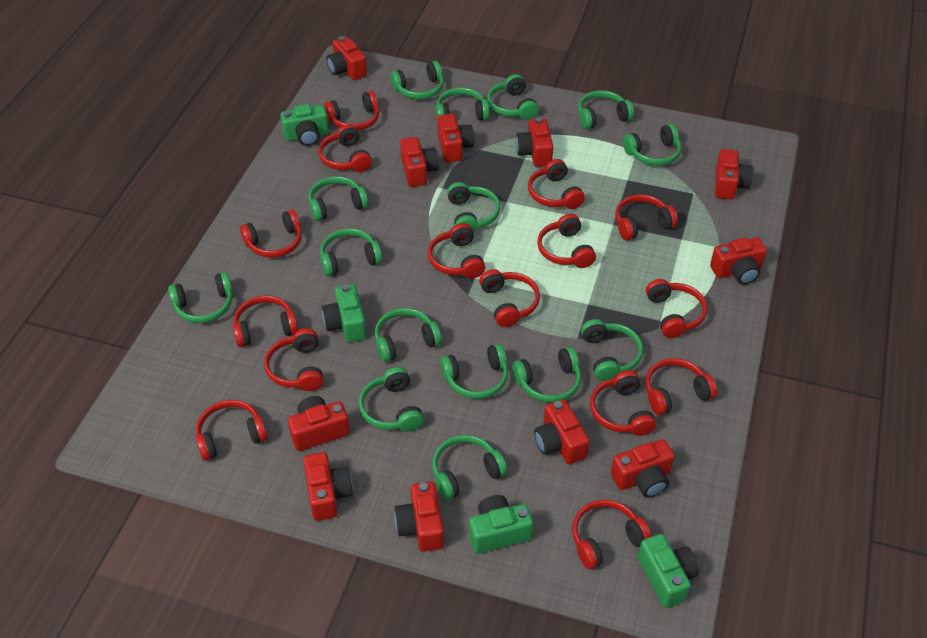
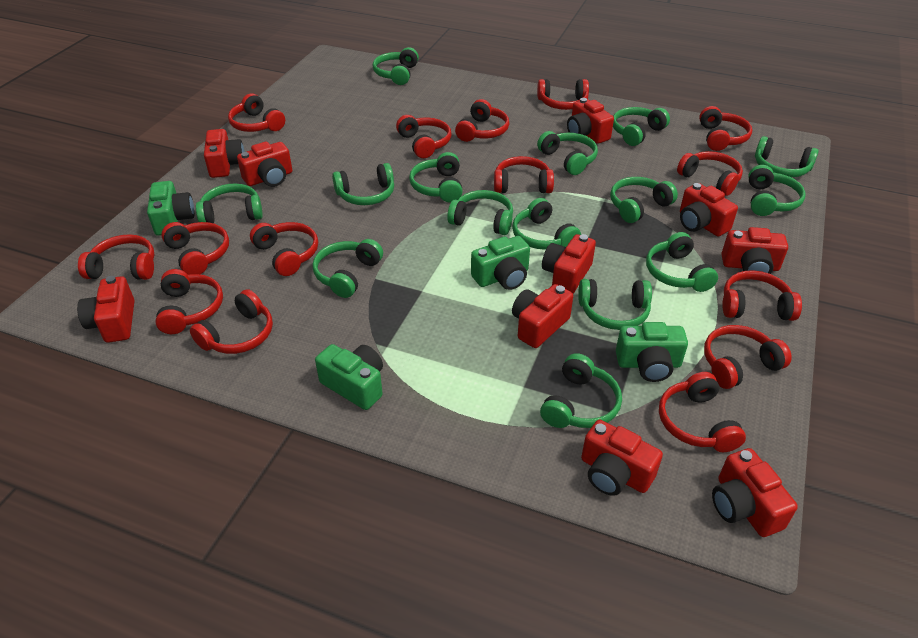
red camera: [288,396,350,451] [303,452,353,521] [326,36,367,80] [394,481,444,552] [400,137,439,187] [437,114,474,162] [516,117,553,167] [534,399,590,464] [611,439,674,498] [710,237,767,285] [715,149,753,200] = 11 -> [77,276,134,343] [204,129,245,178] [237,142,292,187] [512,284,573,348] [542,234,596,294] [567,98,614,144] [581,420,663,496] [680,183,738,236] [712,448,798,537] [721,227,788,274] = 10

